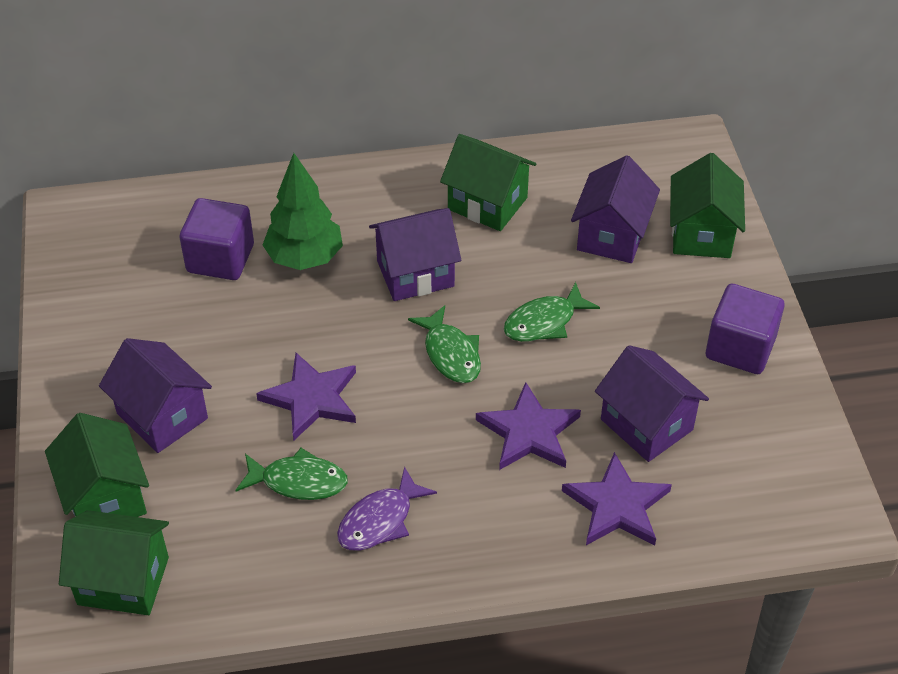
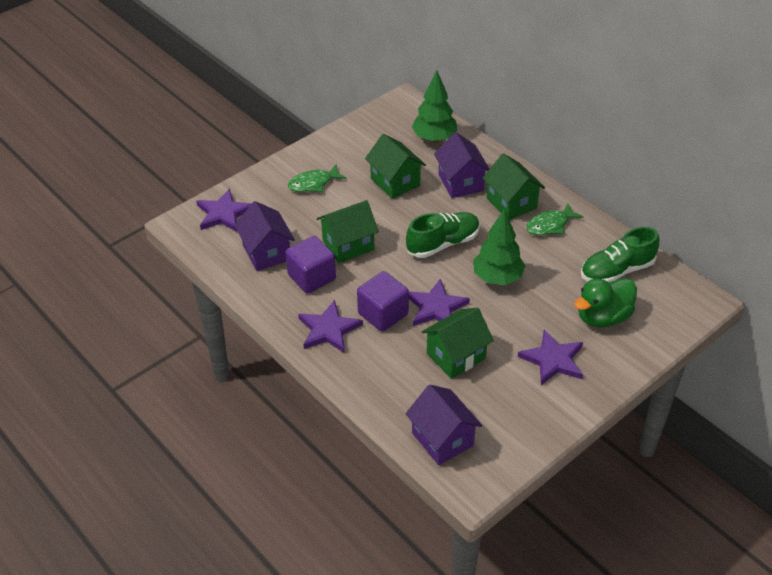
green duck: none = 0 -> [574,278,637,328] = 1
green fish: [236,448,348,500] [408,305,481,383] [504,282,600,342] = 3 -> [288,165,346,192] [526,203,583,236] = 2
green shoe: none = 0 -> [406,212,480,258] [581,227,659,282] = 2
green tree: [263,153,343,270] = 1 -> [412,70,457,142] [473,208,525,285] = 2
purple fish: [337,466,437,551] = 1 -> none = 0
purple house: [99,338,212,453] [369,208,461,301] [571,155,660,263] [595,345,709,462] = 4 -> [234,201,295,271] [406,385,482,465] [434,133,489,198] = 3
purple star: [256,353,356,440] [476,382,581,470] [562,452,672,546] = 3 -> [196,188,252,232] [298,300,363,353] [409,279,470,326] [518,329,583,385] = 4

